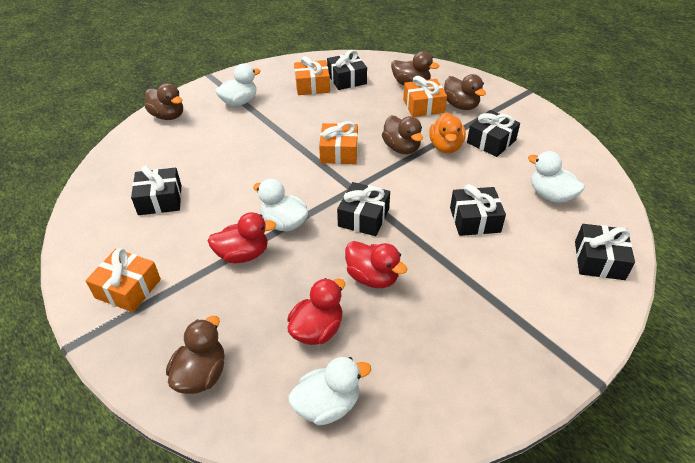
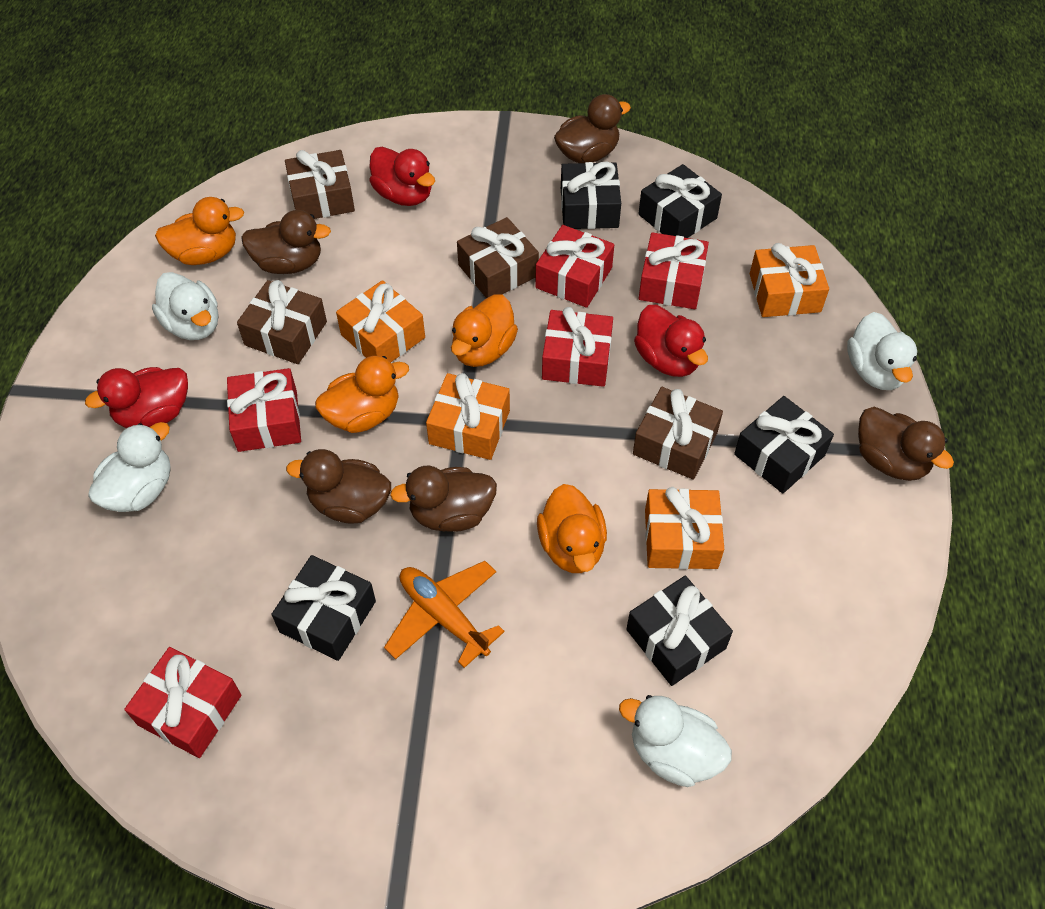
black gift: [131,166,181,215] [327,50,367,90] [337,182,390,236] [450,184,506,236] [467,110,520,157] [575,224,635,280] = 6 -> [272,555,376,661] [561,162,621,229] [626,576,733,686] [638,164,722,238] [734,396,834,493] = 5
brown gift: none = 0 -> [237,280,327,364] [285,150,355,219] [457,217,539,298] [633,387,723,480] = 4
orange duck: [429,112,466,154] = 1 -> [155,197,244,265] [315,356,409,433] [451,294,518,367] [537,484,607,573] = 4
orange plane: none = 0 -> [384,561,505,668] = 1
red gift: none = 0 -> [124,647,242,758] [227,368,301,452] [535,225,614,308] [542,307,613,387] [639,232,709,309] = 5

